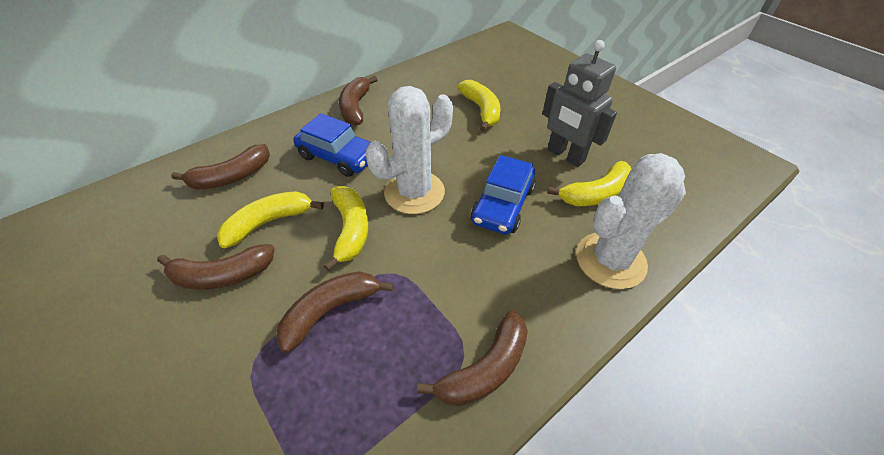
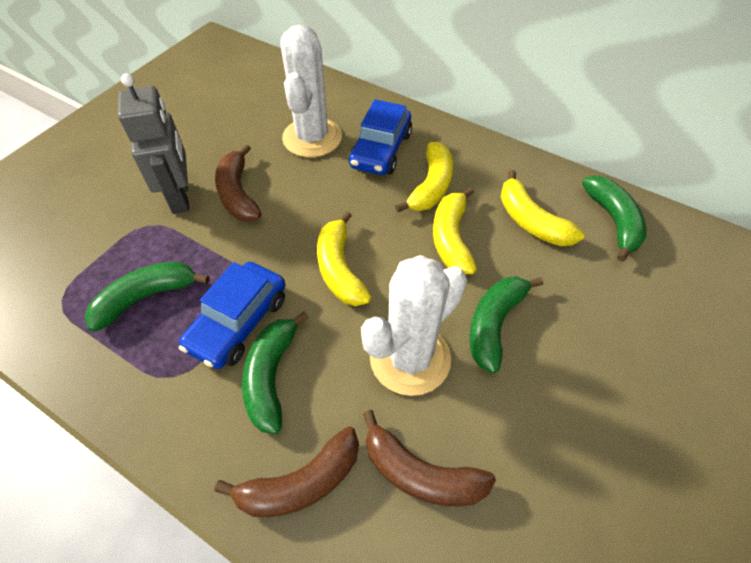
brown banana: [157,244,275,290] [171,144,270,190] [276,271,394,353] [339,76,378,126] [417,311,528,406] = 5 -> [214,426,359,517] [215,144,262,221] [363,410,496,507] = 3
green banana: none = 0 -> [85,261,209,332] [242,311,309,434] [470,276,543,373] [582,175,647,262] = 4

